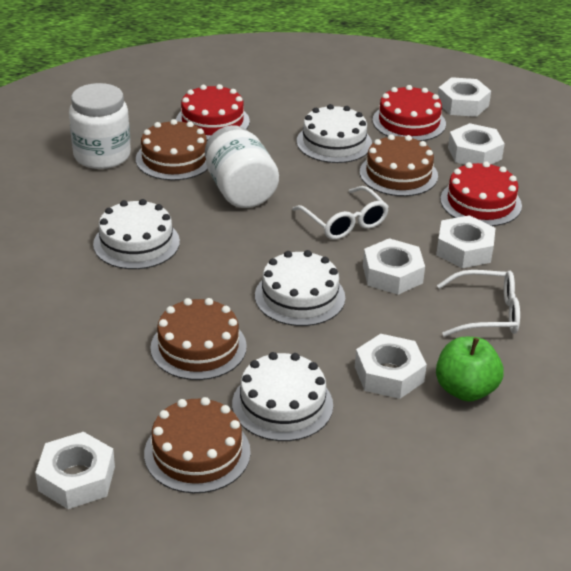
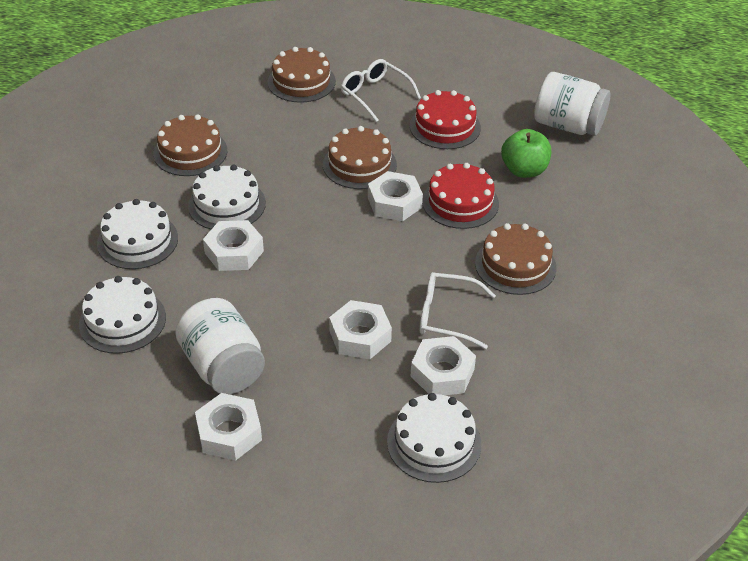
red cake: [176,84,250,141] [373,85,446,141] [440,161,522,226] = 3 -> [410,90,481,149] [422,163,499,229] = 2
white nut: [35,432,115,509] [355,334,427,399] [363,238,425,295] [436,215,495,268] [438,77,491,117] [448,123,505,164] = 6 -> [195,393,262,460] [203,220,264,271] [329,300,392,359] [368,171,423,221] [411,336,476,395] = 5

